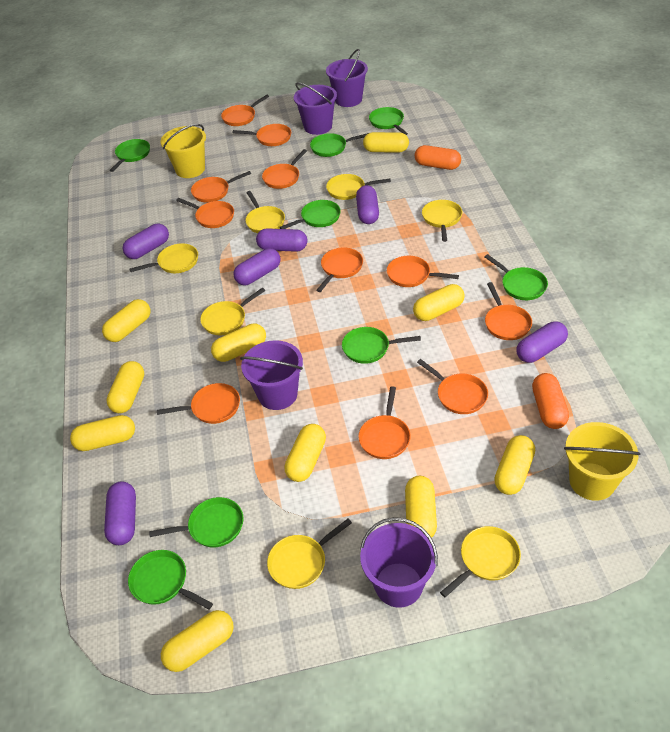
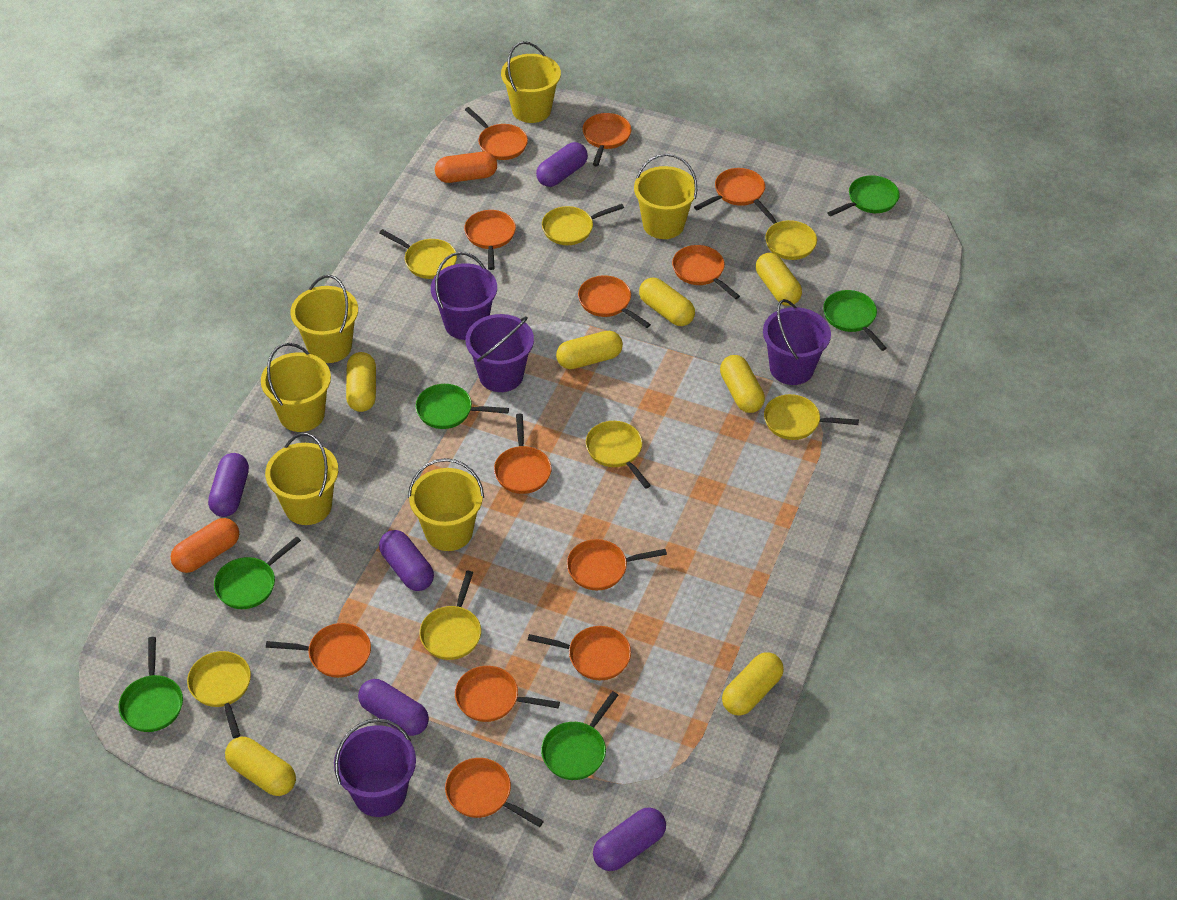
green pan: [110,139,150,172] [128,550,213,610] [149,497,243,547] [280,200,341,229] [310,133,368,157] [342,327,421,364] [369,107,408,135] [485,254,548,300] = 8 -> [119,637,183,732] [214,536,301,609] [415,384,509,429] [541,691,618,780] [823,290,887,351] [827,175,900,217] = 6
orange pan: [157,383,240,424] [176,198,234,228] [191,171,251,203] [221,95,269,126] [233,124,291,146] [262,149,307,189] [316,247,363,292] [358,386,411,459] [387,256,459,287] [417,359,488,414] [485,282,532,340] = 11 -> [266,623,371,678] [445,758,544,827] [455,666,560,722] [464,210,516,270] [465,107,528,160] [494,414,552,494] [528,626,631,680] [567,539,667,590] [578,275,651,328] [582,113,631,166] [672,245,740,299] [694,168,765,211] = 12
purple capsule: [104,481,136,545] [123,224,169,259] [233,248,281,285] [256,228,307,252] [356,185,379,224] [517,321,568,363] = 6 -> [208,453,249,517] [358,679,429,736] [379,530,434,591] [536,142,588,187] [593,807,666,871] = 5
yellow bucket: [161,124,206,178] [564,422,640,501] = 2 -> [261,343,331,432] [265,433,338,525] [290,275,358,363] [408,458,484,551] [501,41,561,123] [634,153,697,239] = 6
yellow capsule: [70,415,135,451] [102,299,150,342] [106,361,144,413] [161,610,234,672] [211,323,266,362] [284,424,326,482] [363,132,409,153] [405,476,437,538] [413,284,465,321] [494,435,535,495] = 10 -> [225,737,296,796] [346,352,376,412] [556,331,623,369] [639,278,695,326] [720,355,765,413] [722,652,784,716] [756,253,802,306] = 7

